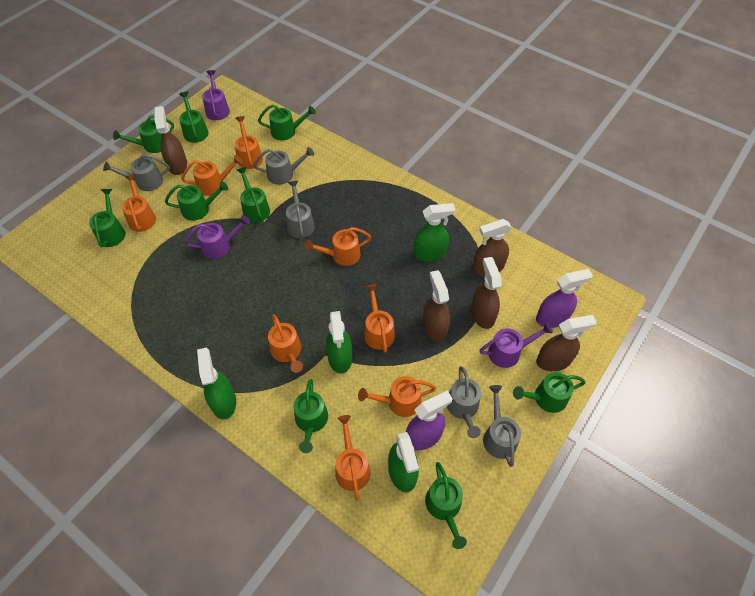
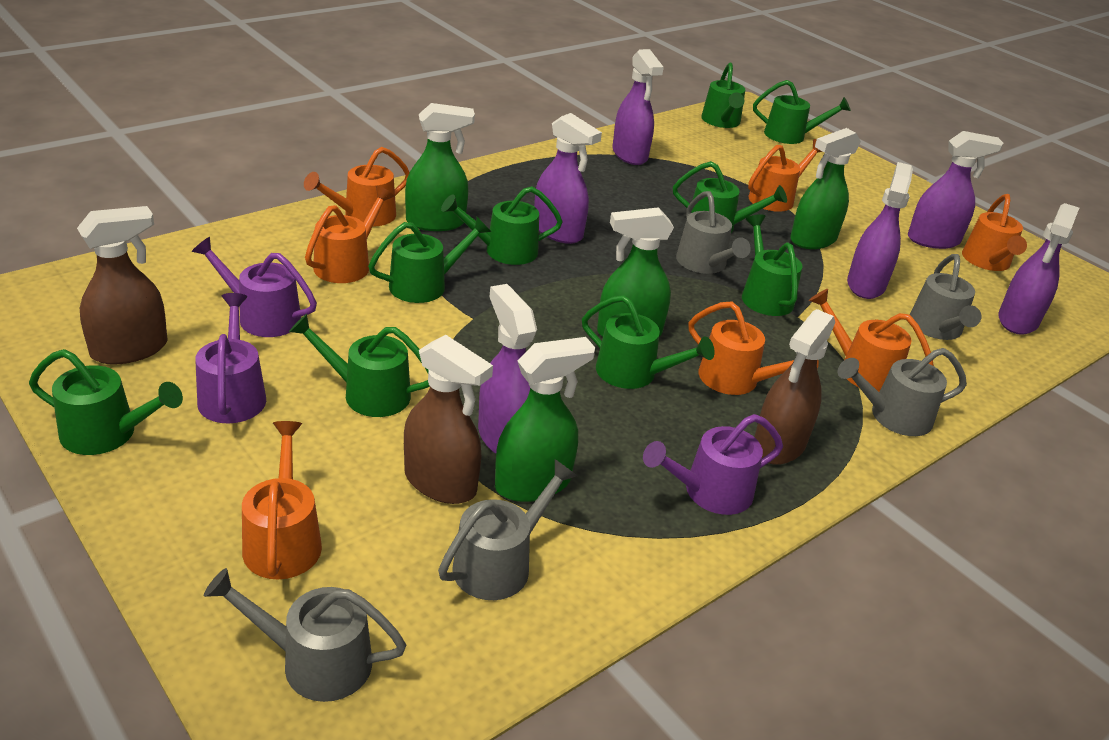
brown spray bottle: [154,106,187,175] [423,270,450,342] [471,257,502,329] [472,219,512,276] [536,315,597,371] = 5 -> [77,206,168,365] [404,335,493,504] [754,309,835,465] = 3
orange watering can: [122,175,156,232] [181,155,242,196] [235,116,263,169] [268,314,303,373] [305,227,371,266] [335,415,370,500] [358,376,436,417] [364,284,395,353] = 8 -> [242,421,322,579] [304,147,410,227] [305,186,394,283] [689,301,819,395] [748,139,822,212] [809,289,934,392] [962,194,1027,271] = 7
purple spray bottle: [406,391,453,451] [536,269,593,328] = 2 -> [478,284,537,454] [534,113,602,244] [612,49,664,165] [847,162,913,299] [908,131,1003,249] [998,203,1079,335] = 6

